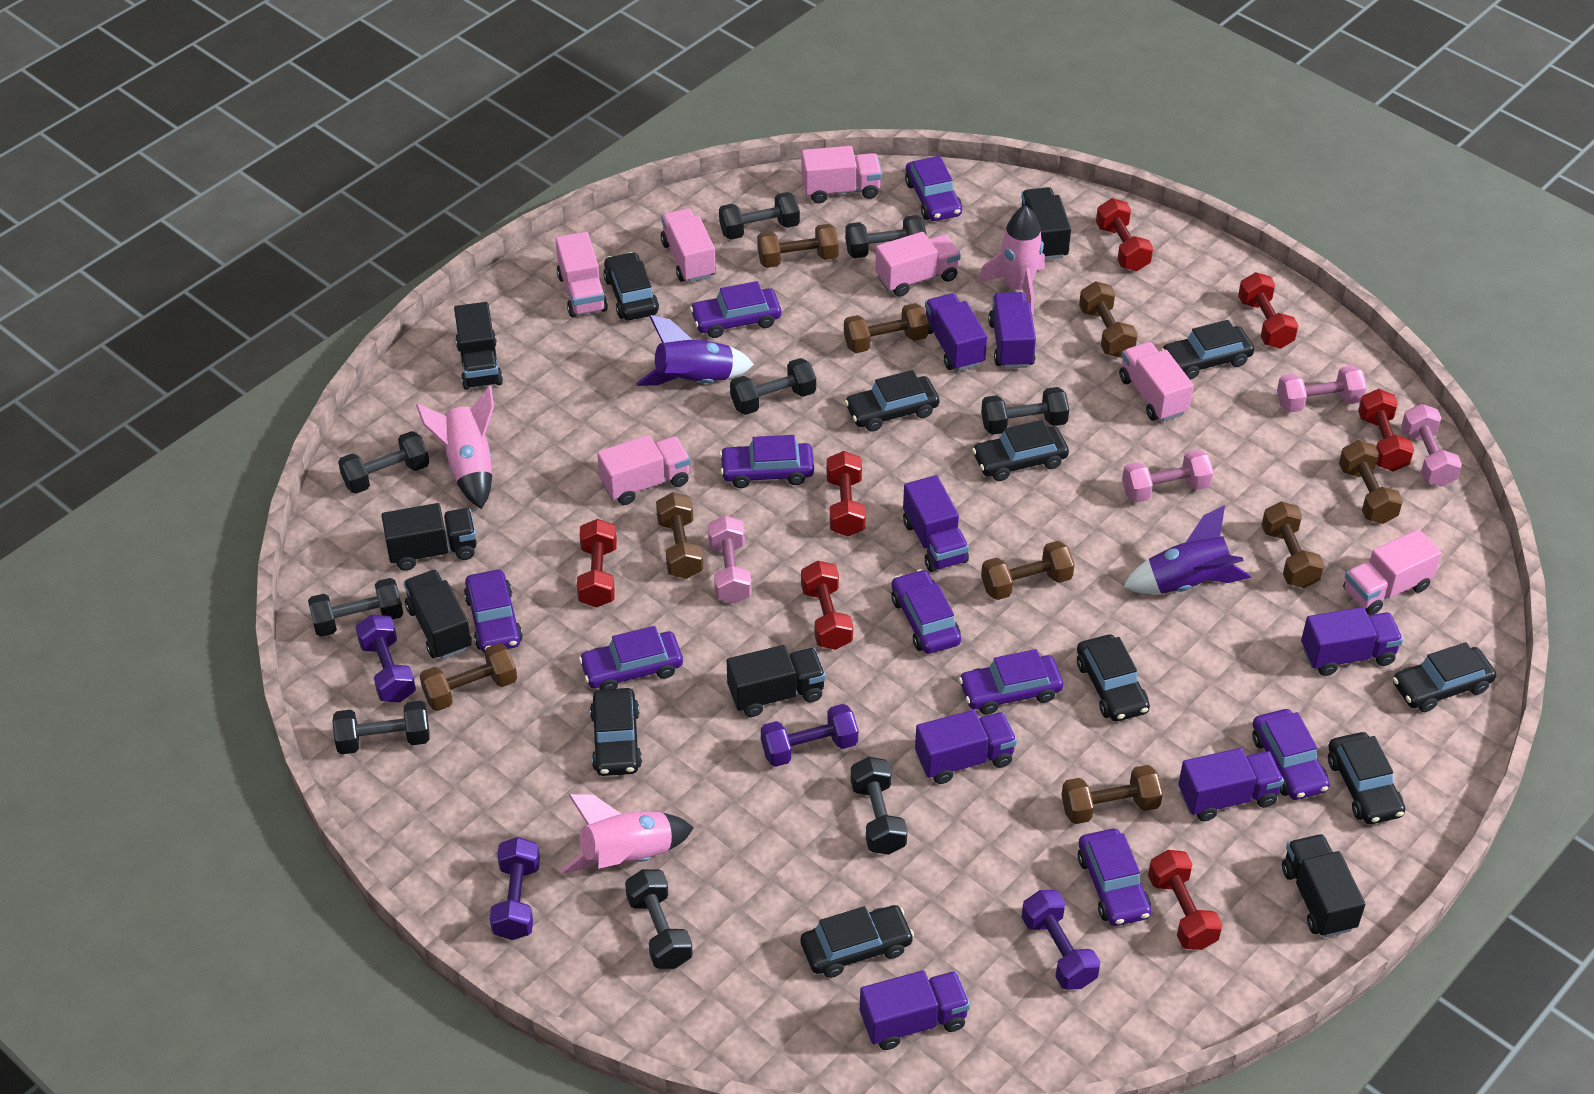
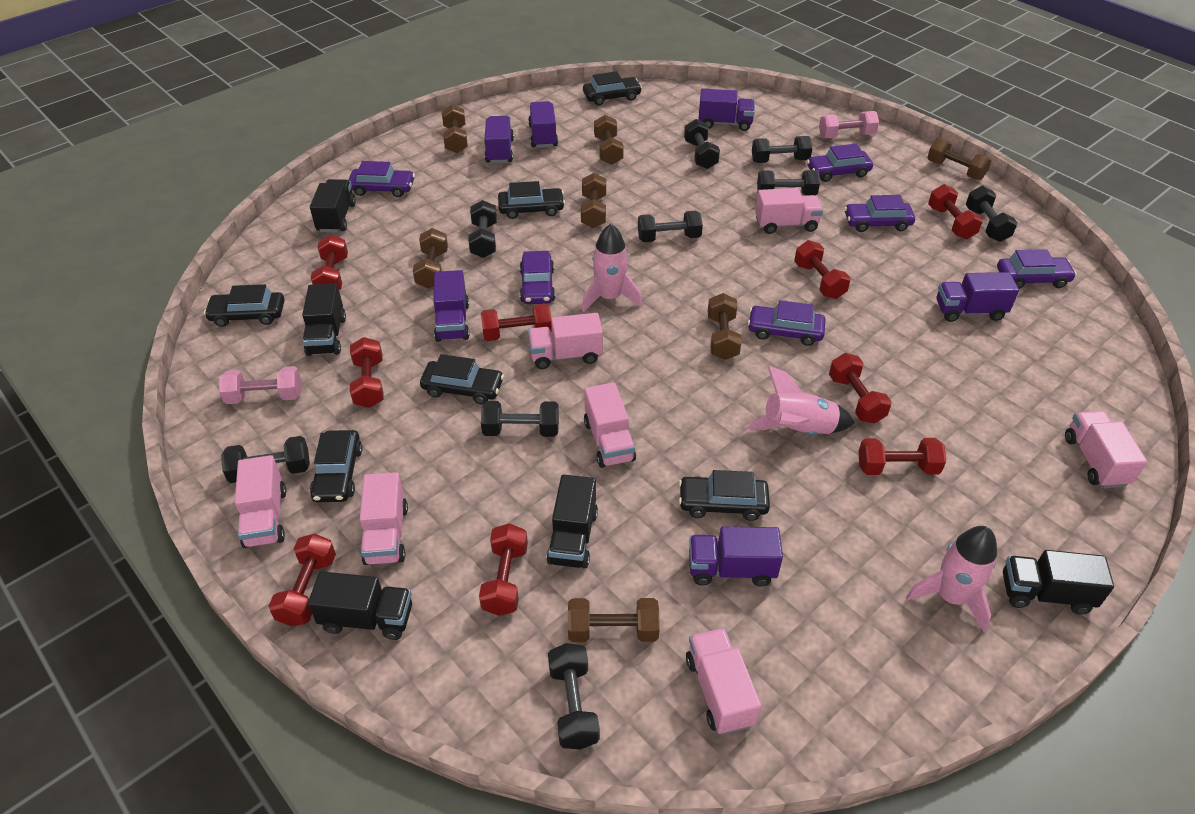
black car: [590,688,642,776] [603,252,659,320] [800,905,914,978] [845,370,939,432] [972,420,1069,481] [1077,635,1150,722] [1161,320,1254,380] [1328,732,1405,824] [1393,642,1496,712] = 9 -> [204,284,285,327] [310,430,362,502] [420,354,504,404] [498,181,565,219] [583,71,642,106] [679,470,770,521] = 6
black truck: [381,503,477,571] [404,570,472,659] [454,302,503,390] [727,645,826,717] [1019,187,1071,260] [1282,834,1365,937] = 6 -> [302,284,346,356] [308,571,412,640] [310,179,356,233] [546,474,598,569] [1003,550,1114,614] = 5
brown dumbbell: [420,643,517,711] [656,492,704,579] [757,224,839,268] [844,303,929,353] [981,541,1075,600] [1061,765,1163,824] [1079,281,1138,358] [1262,501,1324,588] [1339,440,1403,524] = 9 -> [413,228,448,289] [442,104,468,153] [568,598,660,642] [581,173,606,228] [594,115,624,165] [708,293,742,360] [927,138,992,180] = 7
pink dumbbell: [708,516,752,604] [1122,449,1214,502] [1277,365,1367,413] [1401,404,1462,487] = 4 -> [219,366,301,404] [819,111,879,138] = 2
purple car: [464,570,523,653] [579,626,683,690] [690,281,781,338] [719,435,814,488] [891,569,961,654] [905,156,962,221] [959,649,1064,715] [1078,829,1151,926] [1252,709,1330,800] = 9 -> [348,161,415,197] [520,251,555,304] [748,300,825,346] [807,144,873,182] [844,195,915,232] [997,249,1077,289] = 6
purple dumbbell: [355,614,416,702] [490,837,540,940] [761,704,858,767] [1021,890,1100,990] = 4 -> none = 0
purple rocket: [636,315,754,386] [1123,505,1251,594] = 2 -> none = 0
purple truck: [860,970,970,1050] [903,475,969,572] [915,710,1017,784] [925,293,987,371] [988,292,1036,368] [1178,748,1284,821] [1301,607,1403,676] = 7 -> [433,270,469,342] [485,116,514,163] [528,101,558,148] [689,526,783,587] [698,89,755,131] [937,272,1019,322] = 6
red dumbbell: [577,519,617,608] [801,561,853,650] [827,451,866,537] [1096,198,1153,271] [1148,850,1223,950] [1238,272,1298,349] [1358,389,1414,472] = 7 -> [269,533,336,627] [311,234,348,290] [350,337,384,408] [479,523,528,616] [481,303,552,341] [794,240,851,299] [829,353,892,423] [858,438,946,475] [928,184,983,239] = 9

